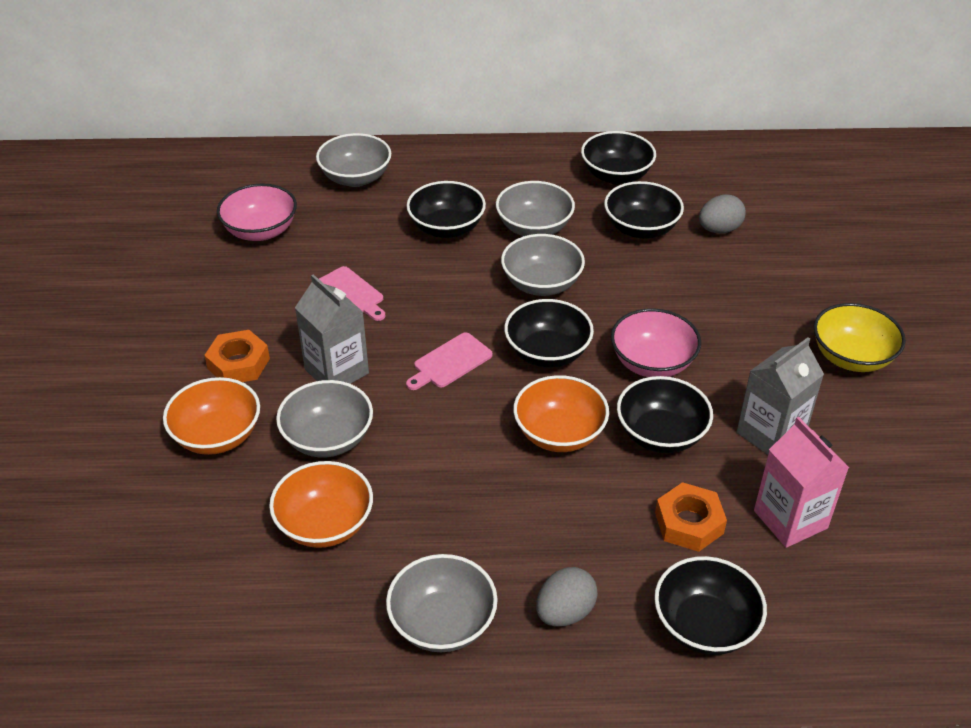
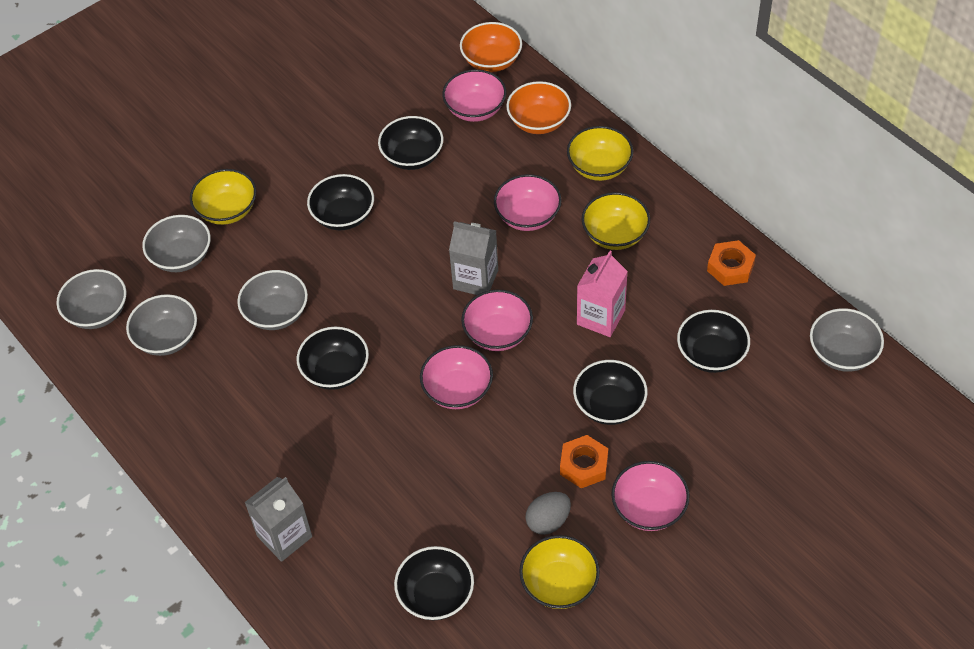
grey egg: [536,567,598,627] [699,194,746,234] = 2 -> [525,492,571,535] = 1
orange bowl: [163,377,260,455] [269,461,373,548] [513,375,609,452] = 3 -> [460,22,522,72] [506,81,571,134] = 2
pink bowl: [217,183,297,241] [611,308,701,377] = 2 -> [420,345,493,409] [442,69,506,122] [461,290,533,351] [494,174,562,231] [611,461,690,531] = 5
pink cutting board: [319,266,386,321] [406,332,493,390] = 2 -> none = 0
yellow bowl: [814,303,906,372] = 1 -> [190,169,256,225] [519,535,600,609] [567,126,633,181] [582,192,650,250] = 4

